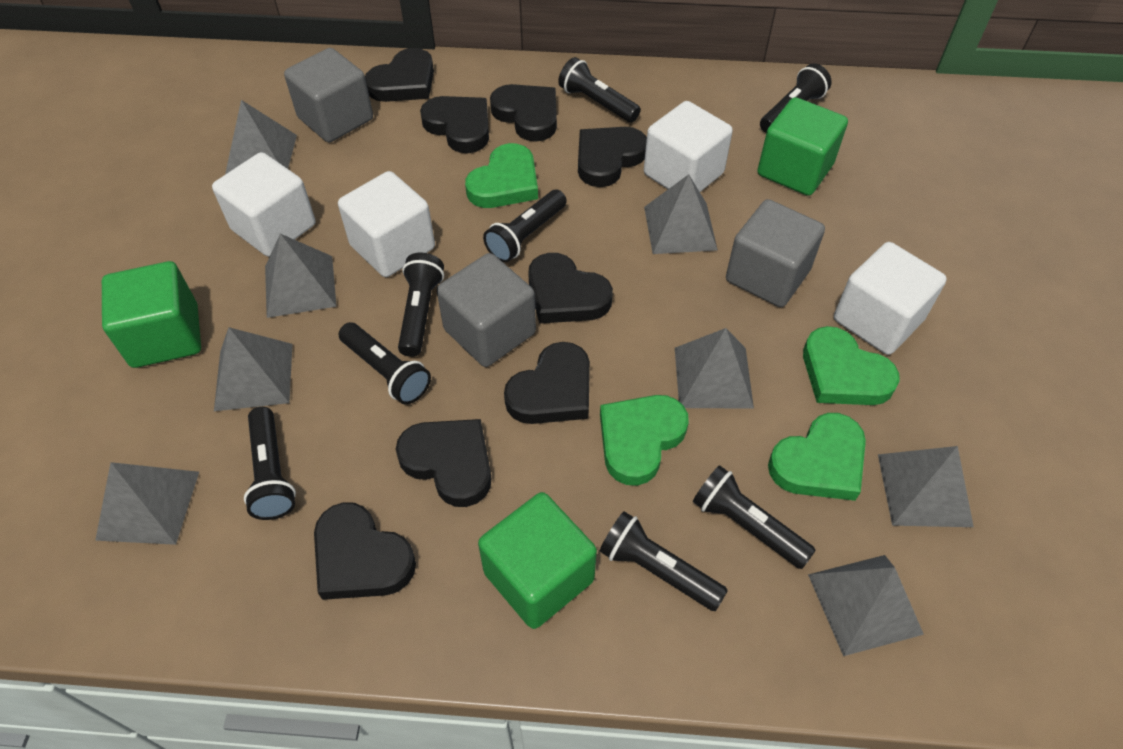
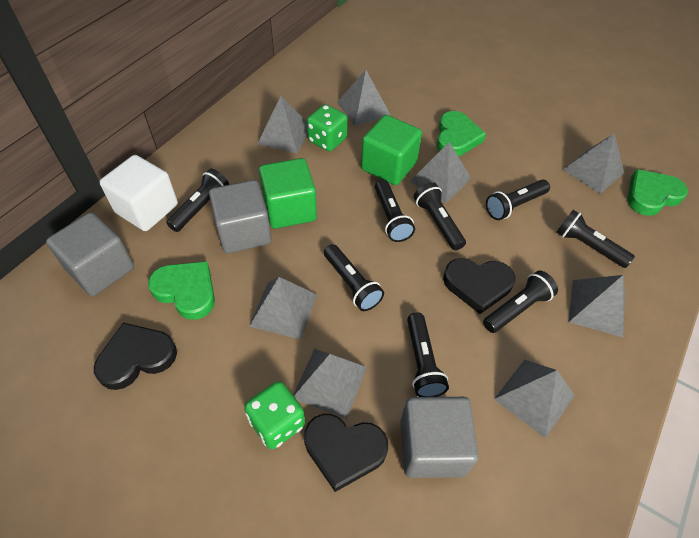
black heart: [314,502,416,600] [365,48,434,102] [396,419,492,507] [420,96,489,153] [490,84,557,142] [504,342,590,424] [528,253,613,324] [578,127,647,187] = 8 -> [94,323,177,390] [304,414,388,492] [443,258,516,314] = 3
green cube: [102,261,201,368] [478,492,597,629] [757,97,848,196] = 3 -> [259,158,317,229] [361,115,422,185] = 2
green dice: none = 0 -> [244,381,305,449] [307,104,348,151] = 2
green heart: [465,143,538,208] [600,395,689,486] [768,413,866,501] [803,326,900,405] = 4 -> [148,261,215,320] [437,111,486,156] [627,169,688,216] = 3
white cube: [212,152,315,257] [338,171,435,277] [644,101,733,192] [834,242,947,355] = 4 -> [100,155,178,231] = 1

